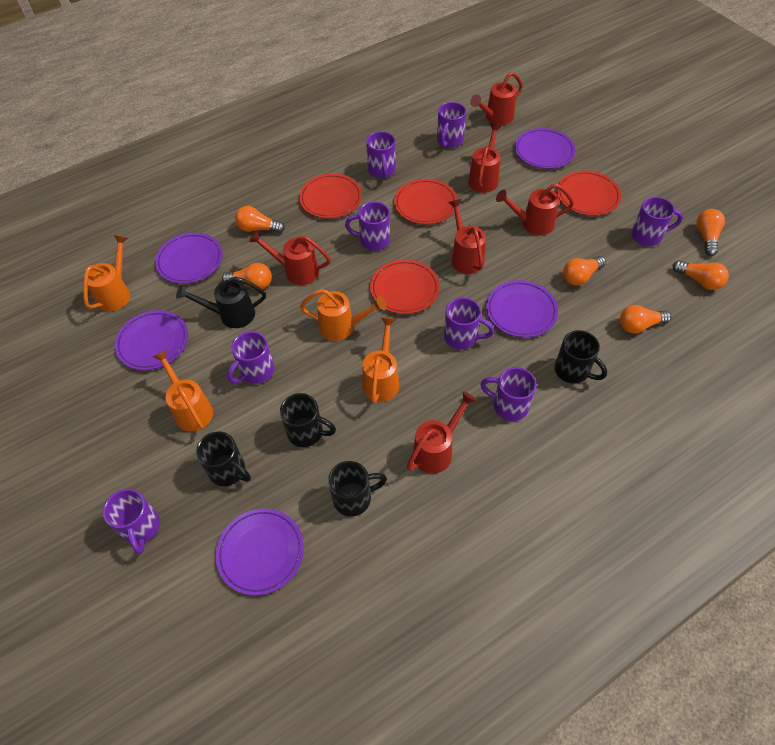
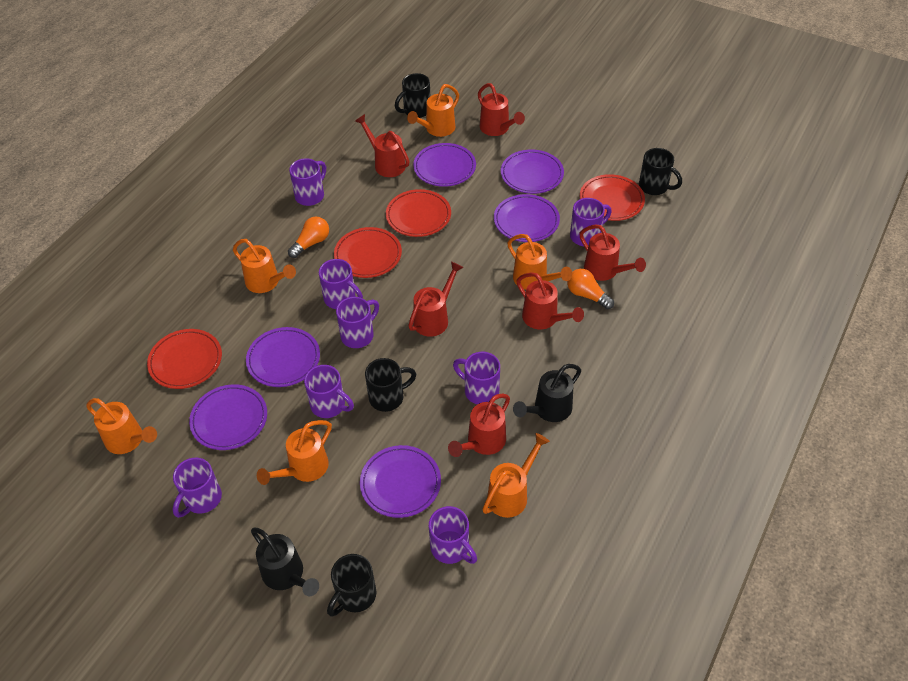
black watering can: [176,277,266,328] = 1 -> [251,528,319,596] [513,364,581,422] = 2
orange light bulb: [222,263,272,289] [235,206,285,233] [563,256,606,286] [620,305,671,334] [673,260,729,290] [696,209,725,256] = 6 -> [288,217,329,258] [567,269,614,309] = 2
orange watering can: [83,235,130,312] [153,350,213,431] [300,289,387,341] [362,317,399,404] = 4 -> [87,398,157,454] [233,239,296,293] [257,420,332,485] [407,84,459,137] [482,433,550,518] [507,234,572,290] = 6
purple plate: [114,310,188,370] [155,233,223,284] [216,508,304,596] [486,280,558,338] [515,128,576,169] = 5 -> [189,384,267,450] [246,327,320,387] [360,445,441,518] [413,143,476,187] [494,194,560,242] [501,150,564,194] = 6

